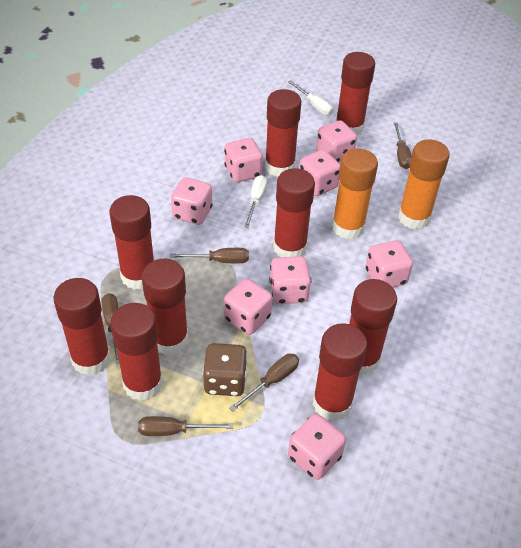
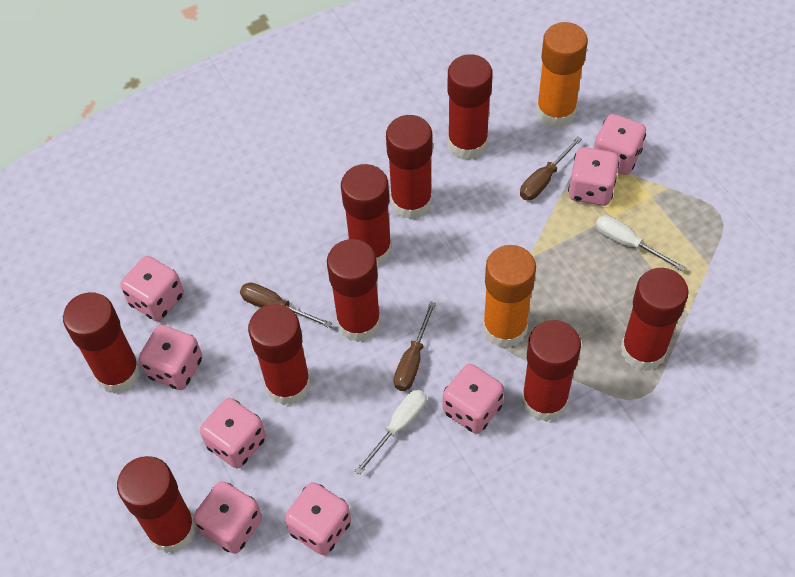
brown dice: [203,343,247,396] = 1 -> none = 0
brown screwdriver: [102,293,120,364] [138,416,233,436] [170,248,249,263] [230,353,299,411] [394,122,412,169] = 5 -> [240,283,332,328] [394,301,436,391] [520,136,582,200] = 3

